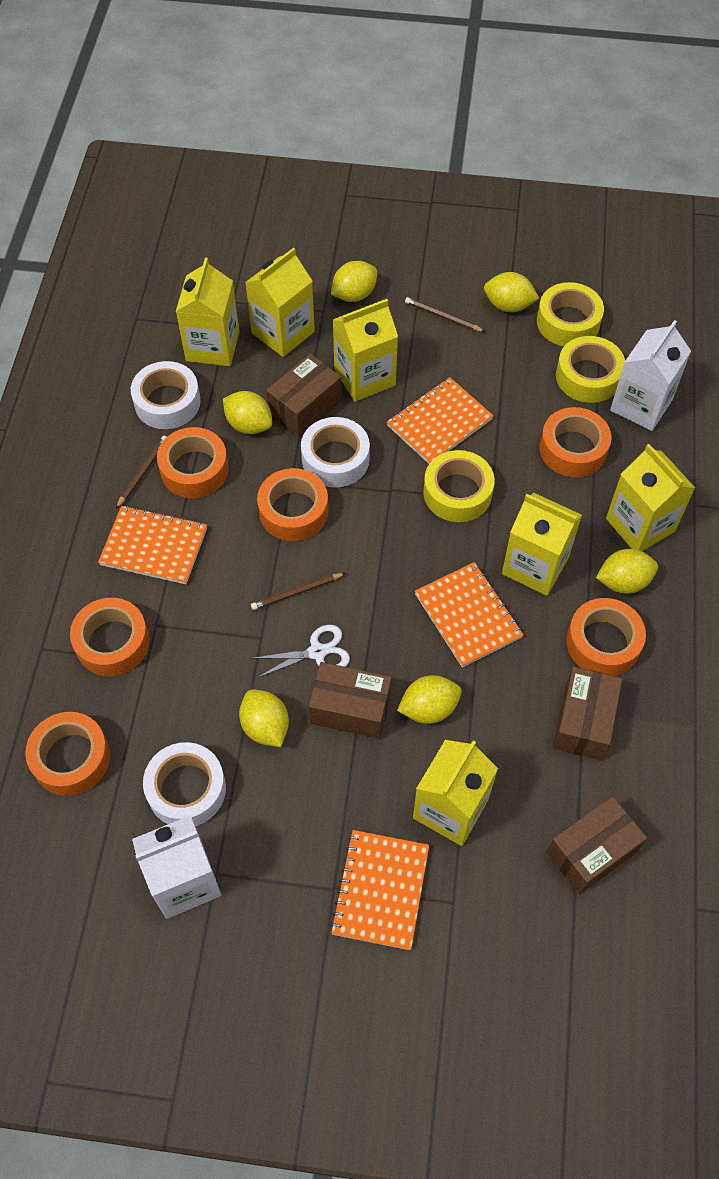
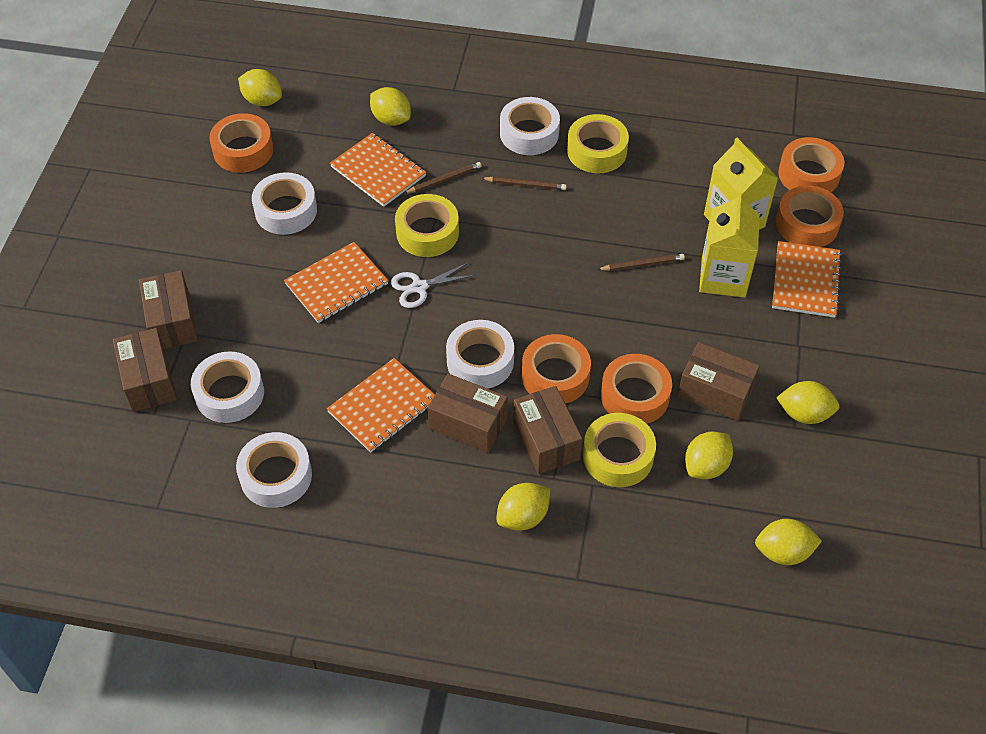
brown box: [266,354,342,437] [309,662,392,739] [546,796,647,894] [553,667,622,761] = 4 -> [113,328,177,412] [139,270,198,349] [428,374,508,453] [513,386,583,474] [677,342,760,421] = 5
orange tape: [25,712,110,796] [70,598,150,676] [157,427,229,498] [257,468,328,541] [540,407,612,477] [566,598,646,676] = 6 -> [209,113,273,173] [522,334,591,404] [601,354,672,424] [776,186,844,247] [778,137,844,193] = 5
white carton: [132,815,221,919] [610,320,691,431] = 2 -> none = 0
white tape: [131,361,201,429] [143,742,226,826] [301,417,370,488] = 3 -> [191,351,264,423] [236,432,312,508] [252,172,317,235] [446,320,514,389] [500,97,560,155] = 5
yellow carton: [176,258,239,366] [245,248,315,357] [333,299,398,402] [413,740,498,846] [502,493,582,596] [606,444,695,551] = 6 -> [699,192,760,298] [704,138,779,230] = 2

